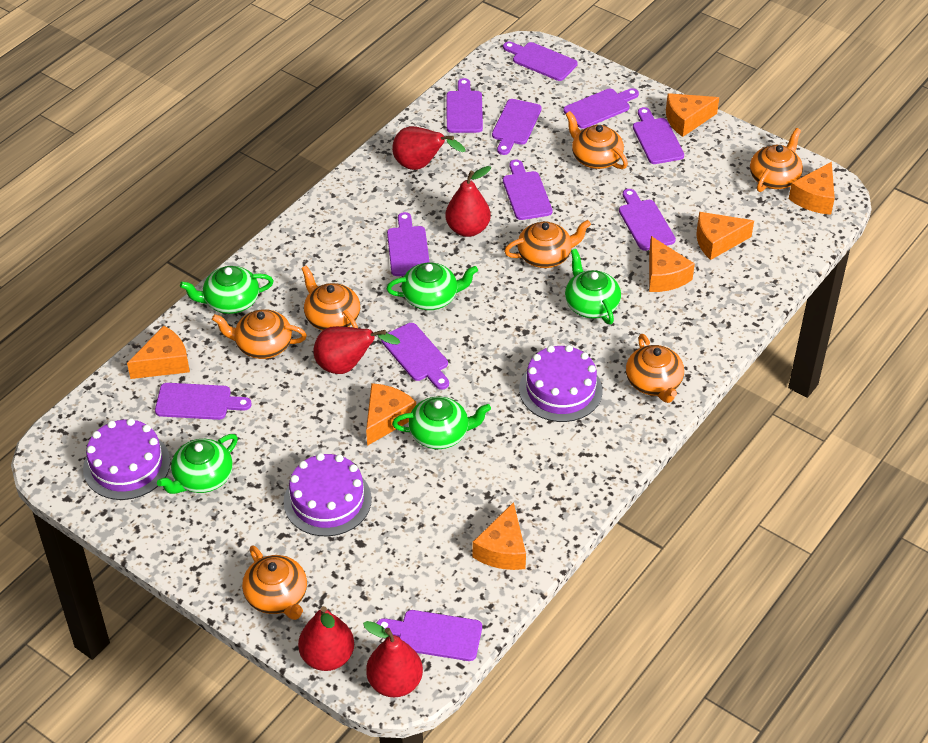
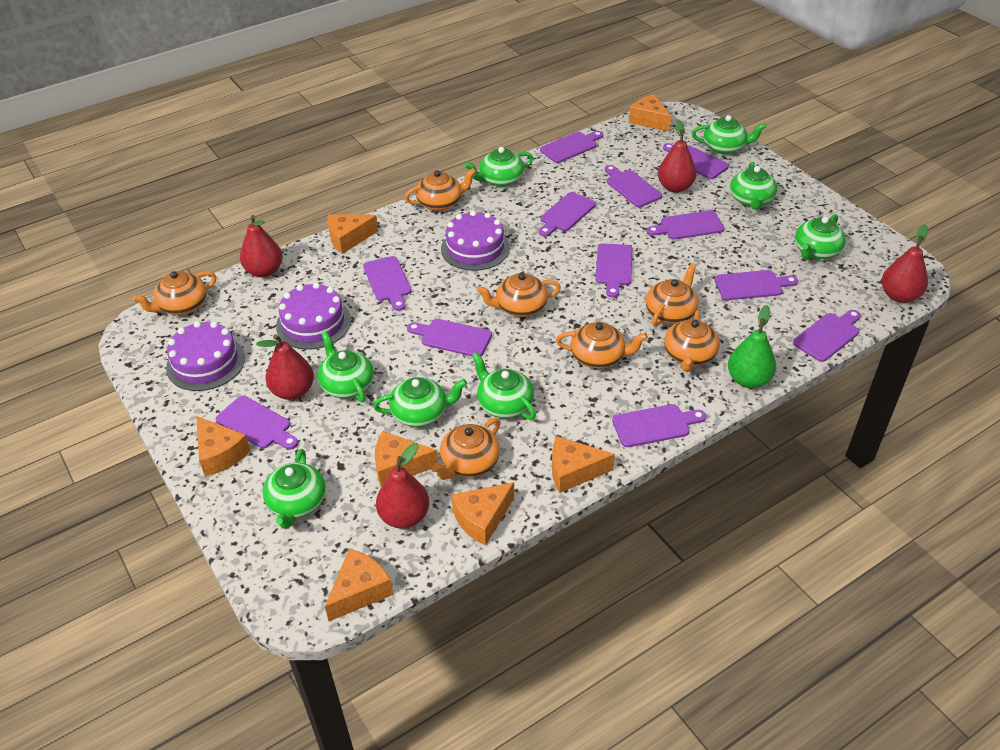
green pear: none = 0 -> [728,305,776,388] = 1
green teapot: [157,434,238,494] [180,266,274,314] [386,263,478,310] [392,397,491,449] [565,249,621,324] = 5 -> [263,449,326,529] [318,331,374,403] [373,377,467,427] [465,147,533,187] [472,352,536,420] [692,115,766,154] [730,162,777,210] [795,214,846,260] = 8
purple cutting board: [155,383,252,420] [377,610,482,661] [381,323,449,390] [387,212,430,276] [446,78,483,133] [492,99,542,155] [503,42,578,81] [503,160,553,220] [563,88,639,129] [619,189,676,251] [633,107,684,164] = 11 -> [216,396,298,449] [363,256,411,311] [407,319,492,356] [539,192,596,236] [540,131,603,163] [595,243,632,298] [605,165,662,207] [612,404,706,447] [647,210,724,240] [663,143,729,179] [715,270,798,300] [793,310,861,362] = 12

